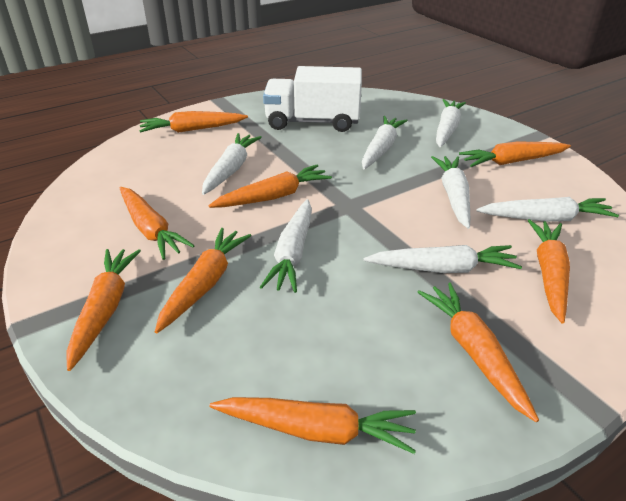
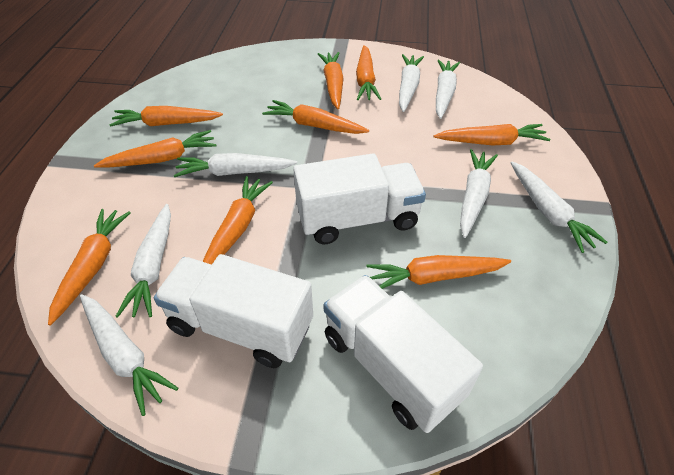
white truck: [263,66,362,132] = 1 -> [154,254,313,368] [293,154,426,244] [323,275,483,433] = 3

